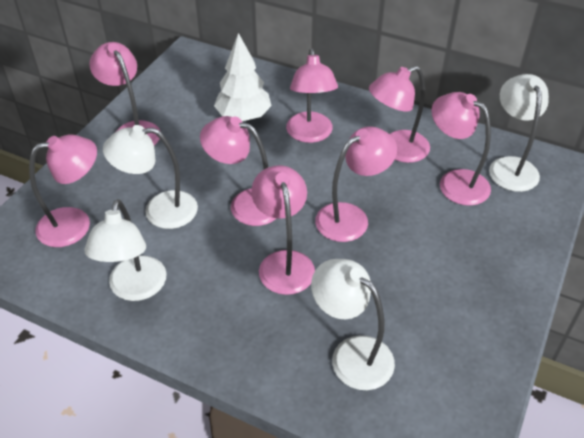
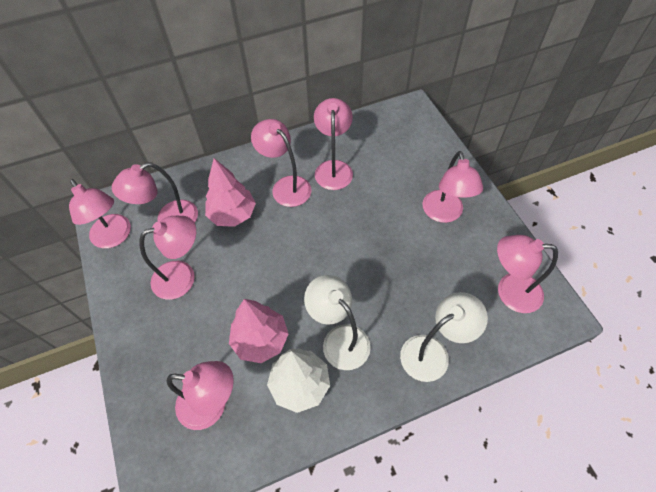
pink tree: none = 0 -> [205,158,256,227] [229,299,289,363] = 2
white lamp: [84,199,166,301] [103,125,198,229] [311,259,395,390] [489,74,549,192] = 4 -> [304,275,371,370] [400,292,488,382] = 2

